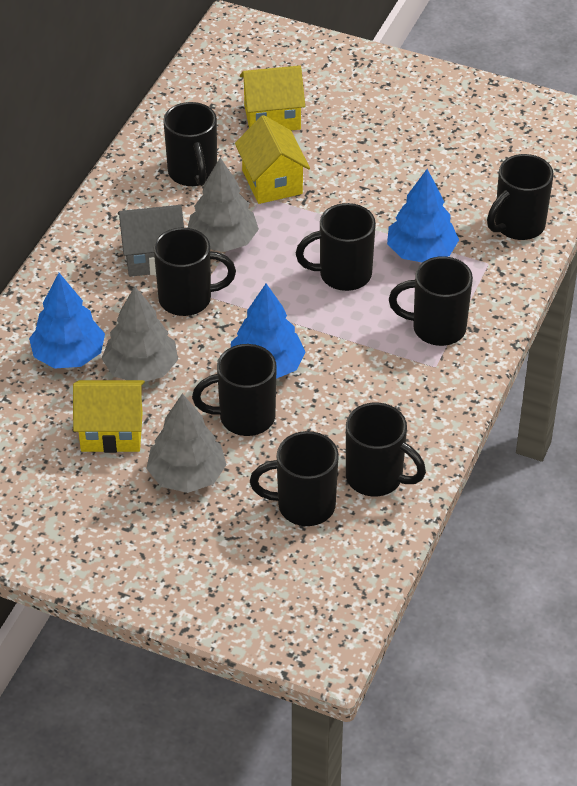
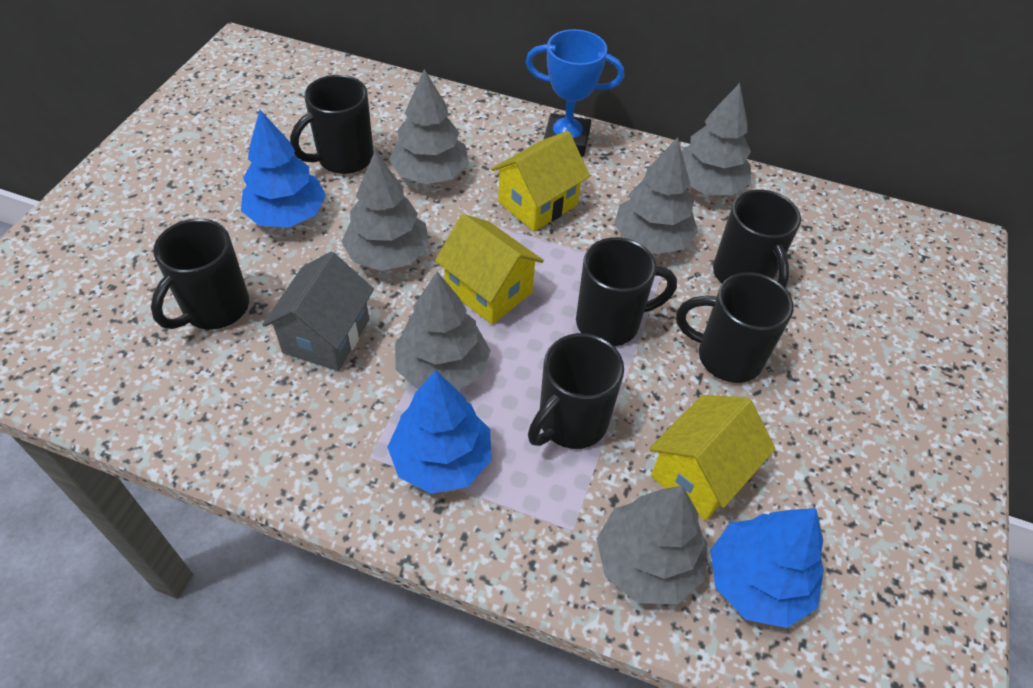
black mug: [154,228,236,316] [163,102,217,186] [192,344,277,436] [250,431,339,526] [296,203,376,291] [346,403,426,497] [389,256,473,346] [487,154,554,240] = 8 -> [151,219,249,329] [290,75,374,174] [528,333,624,449] [576,237,677,346] [676,272,793,383] [713,189,801,289] = 6
blue trophy: none = 0 -> [526,29,624,157] = 1
grey tree: [102,286,178,382] [146,394,227,493] [188,158,259,252] = 3 -> [342,152,429,271] [389,69,469,184] [395,272,491,390] [597,486,707,604] [614,138,698,254] [682,83,751,195] = 6

